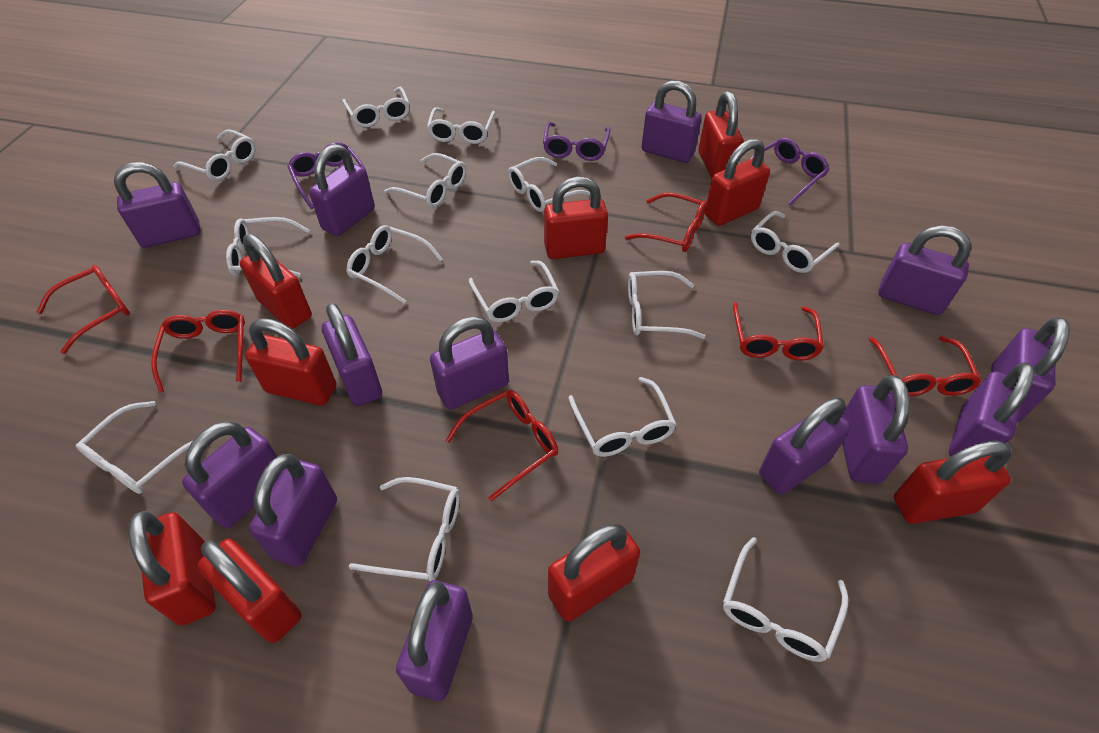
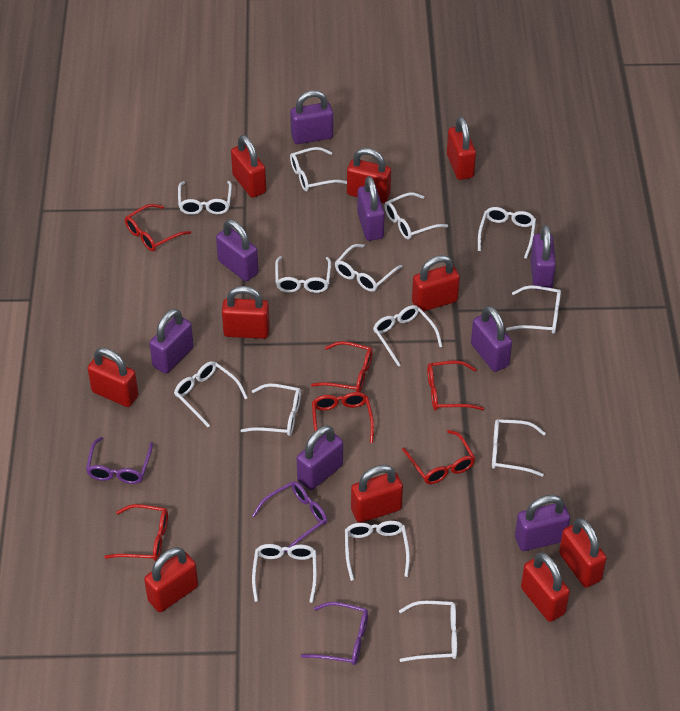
purple padlock: [114,162,201,248] [182,421,282,528] [249,454,337,567] [309,144,375,236] [322,303,382,406] [396,580,473,701] [430,316,509,410] [642,80,702,163] [759,397,851,495] [842,375,910,484] [878,225,971,315] [949,362,1035,456] [991,317,1070,422] = 13 -> [149,308,194,374] [216,219,259,281] [290,90,333,144] [297,425,343,490] [357,176,385,241] [471,306,512,372] [515,495,570,551] [530,225,556,290] = 8
red padlock: [128,511,216,626] [198,539,301,643] [240,234,312,329] [245,318,336,406] [544,177,608,259] [548,523,640,622] [699,91,743,178] [705,139,770,226] [894,441,1012,524] = 9 -> [88,348,138,407] [144,547,198,612] [222,286,270,339] [231,135,266,198] [347,148,391,203] [351,465,403,523] [412,255,460,312] [447,117,476,180] [521,552,570,622] [559,518,607,588] = 10

